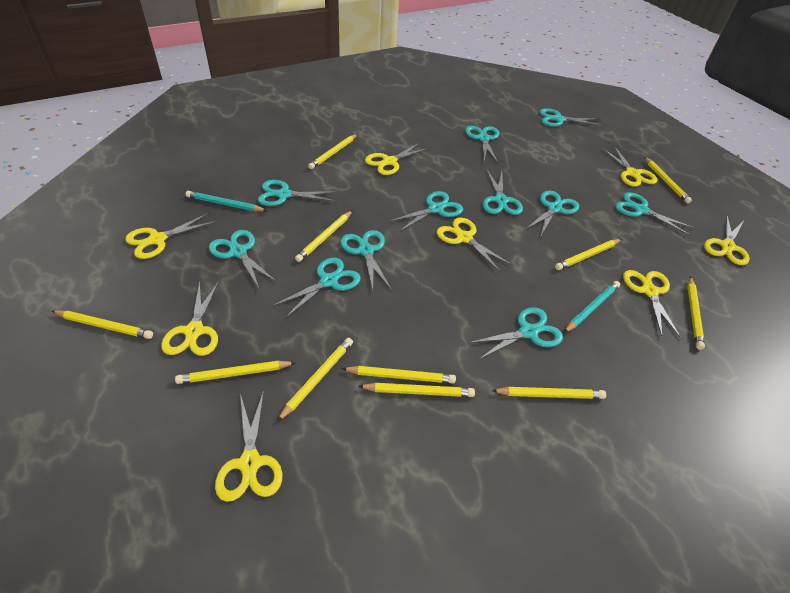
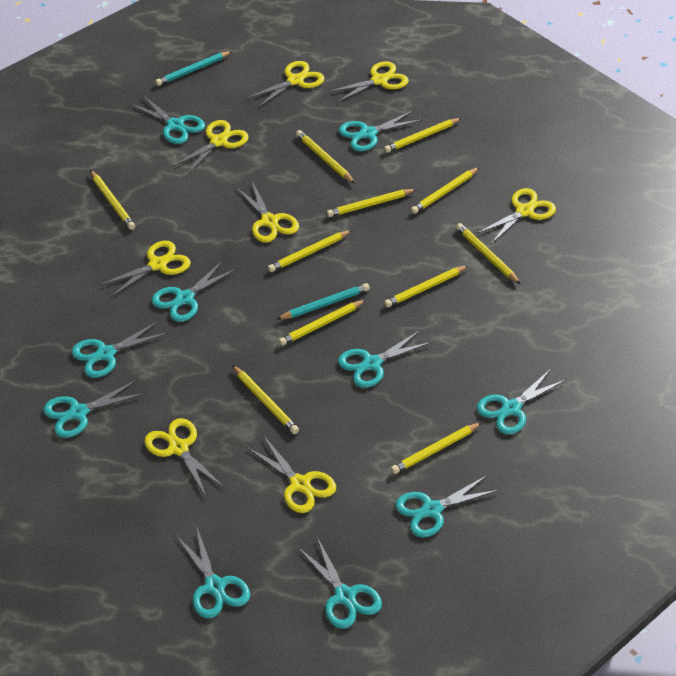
turquoise scissors: [209,230,277,290] [258,180,337,206] [272,258,361,318] [341,230,392,290] [389,191,463,232] [465,126,499,164] [468,307,563,360] [483,170,523,215] [525,190,579,237] [539,108,602,127] [615,192,694,235] = 11 -> [43,380,145,438] [71,321,169,378] [129,94,205,144] [151,260,237,322] [175,526,250,618] [297,537,382,629] [338,330,432,388] [339,110,423,151] [395,475,499,537] [477,369,566,434] = 10

